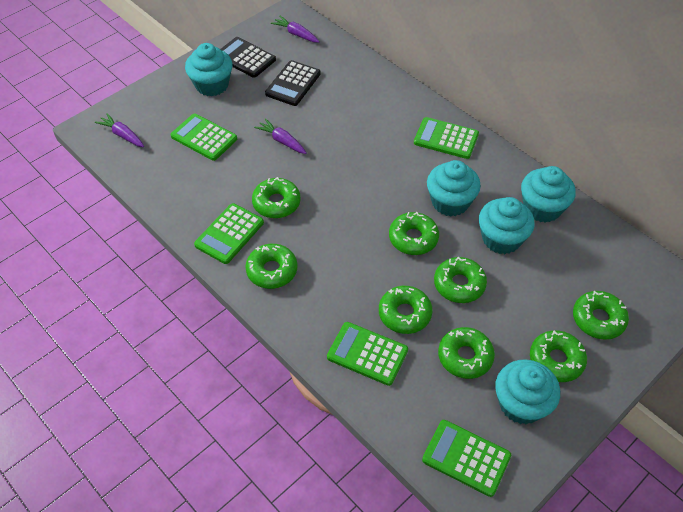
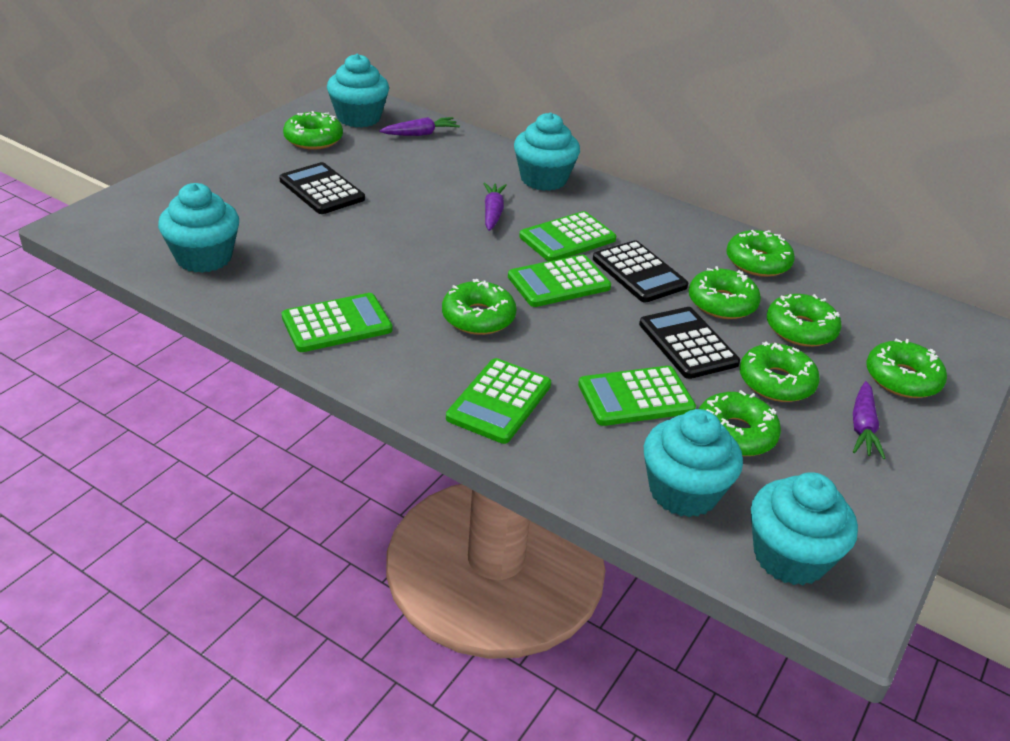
black calculator: [220,37,276,78] [265,60,321,106] = 2 -> [279,162,365,214] [593,240,688,302] [639,307,740,379] = 3

